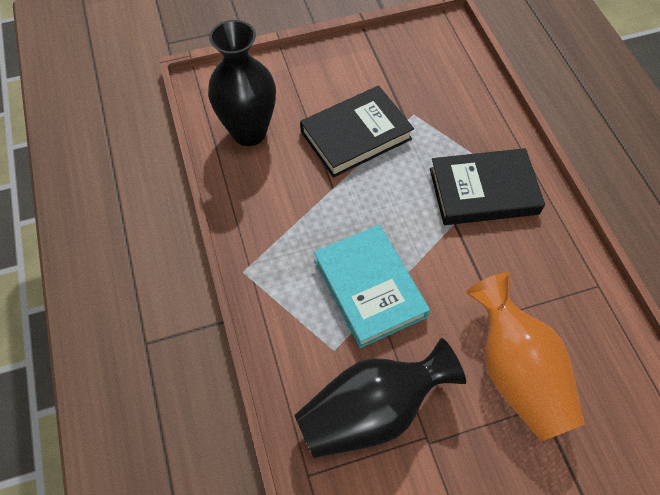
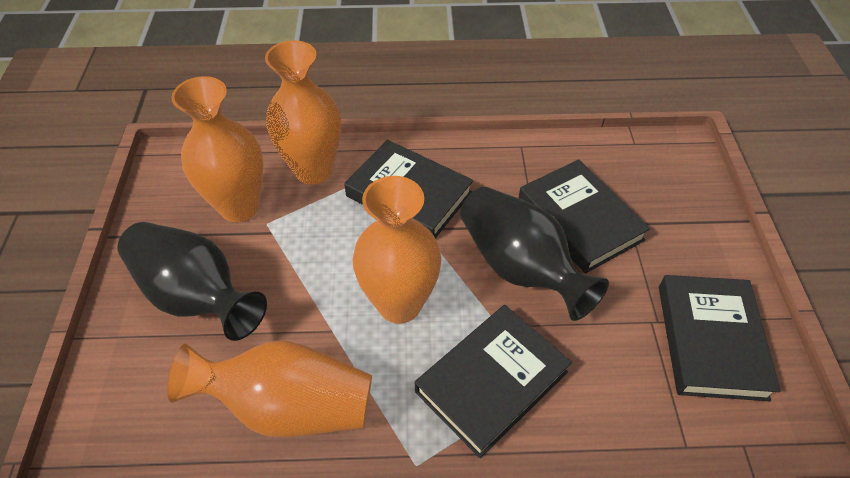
black book: [300,86,414,177] [430,148,545,225] = 2 -> [344,140,473,238] [415,305,572,458] [519,159,650,273] [659,275,781,401] = 4
orange vase: [466,272,585,442] = 1 -> [167,340,372,437] [171,76,263,222] [265,40,341,184] [353,176,441,324] = 4
turquoise book: [314,225,430,348] = 1 -> none = 0

